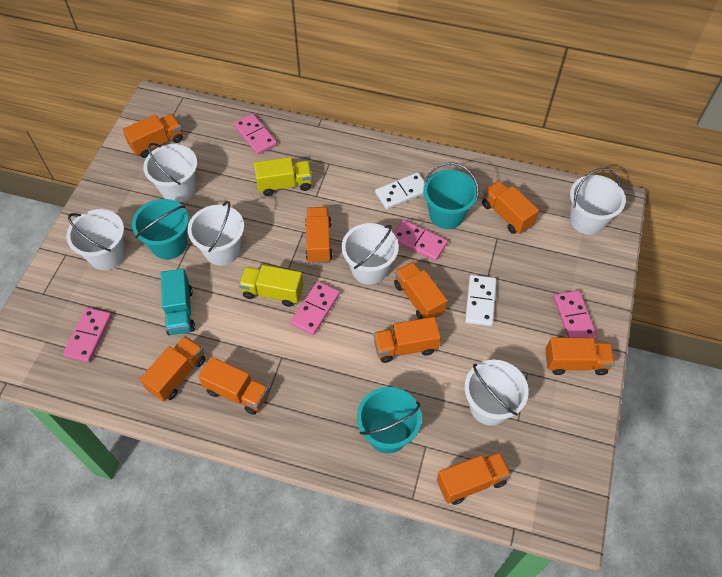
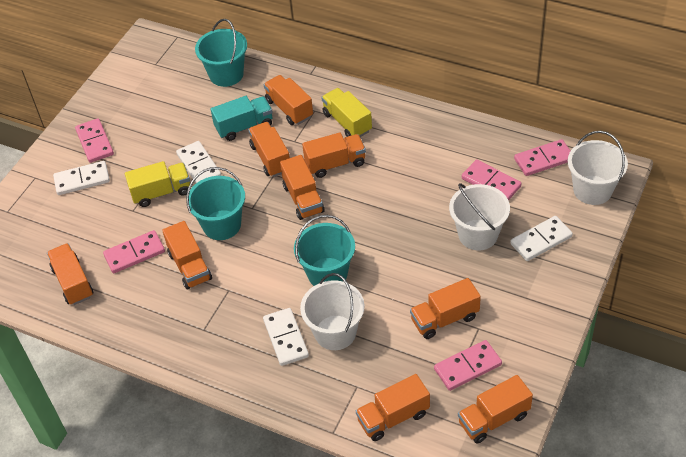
white bucket: [66,209,125,270] [143,143,197,203] [188,201,244,266] [341,223,399,285] [464,360,529,426] [570,168,626,235] = 6 -> [300,273,365,350] [449,183,510,250] [568,131,628,205] = 3
white domino: [375,172,425,209] [465,275,496,326] = 2 -> [53,161,110,195] [176,141,221,183] [263,308,309,366] [510,216,573,261] = 4

